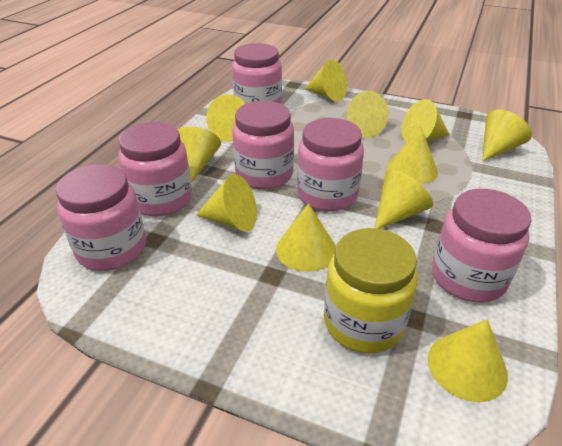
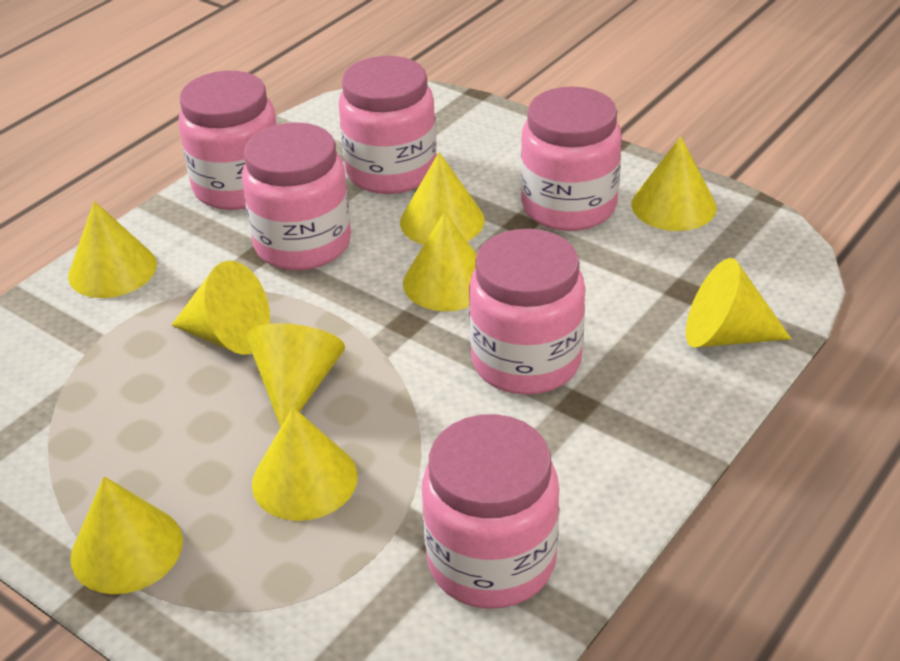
yellow cone: [177,127,221,183] [196,174,257,232] [206,94,246,142] [276,203,336,272] [305,60,347,101] [347,91,388,138] [375,170,433,229] [387,127,438,184] [401,99,450,143] [428,319,508,402] [482,110,532,161] = 11 -> [68,201,157,298] [70,476,183,594] [171,261,270,355] [246,323,345,427] [252,407,358,521] [400,152,485,245] [403,212,477,311] [632,137,717,231] [686,258,791,348] = 9
yellow jar: [324,228,418,353] = 1 -> none = 0

